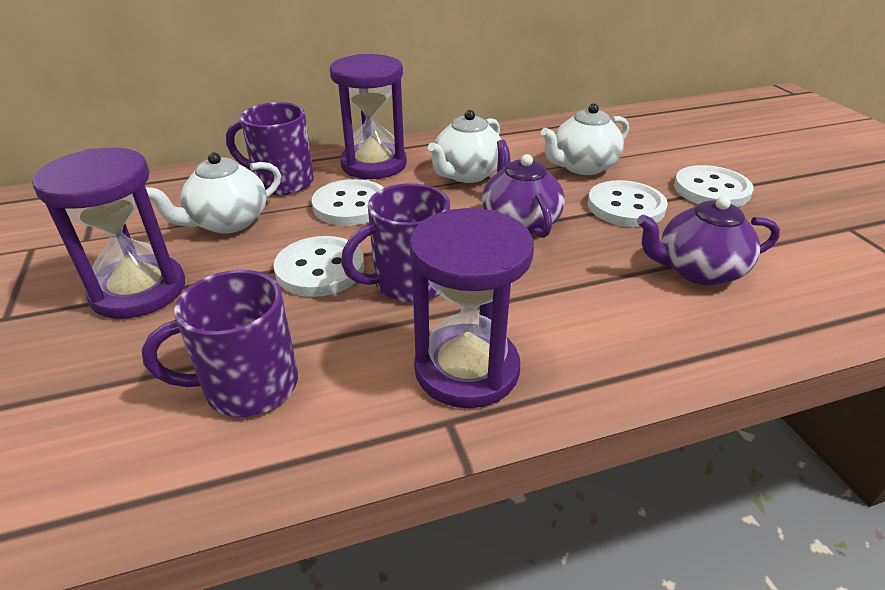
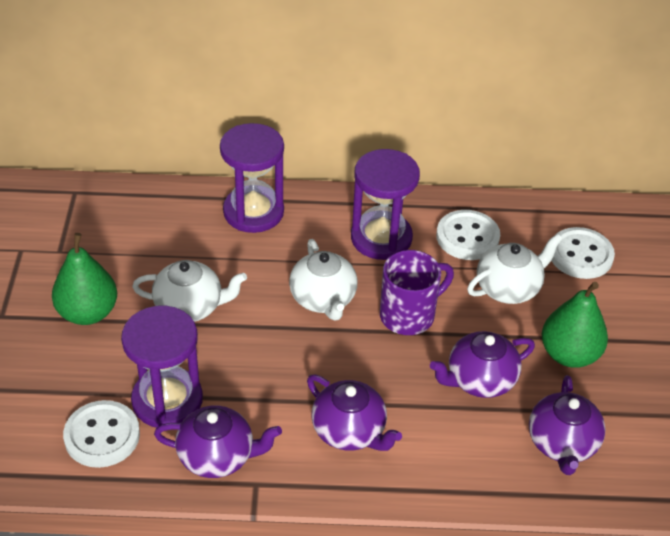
green pear: none = 0 -> [52,233,117,325] [542,282,608,368] = 2
purple mug: [142,270,298,417] [226,102,314,195] [341,183,450,302] = 3 -> [380,250,454,335] = 1
purple teapot: [482,140,565,238] [637,196,780,285] = 2 -> [154,406,282,478] [307,374,402,451] [430,331,535,398] [529,375,606,475] = 4
white button: [273,236,364,297] [312,179,384,226] [588,180,668,227] [674,165,754,207] = 4 -> [63,400,140,468] [436,210,500,260] [551,227,615,279] = 3

